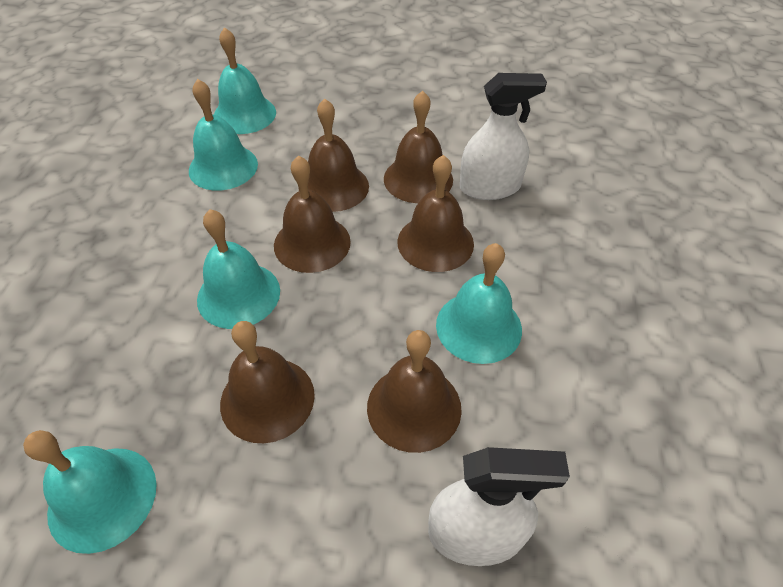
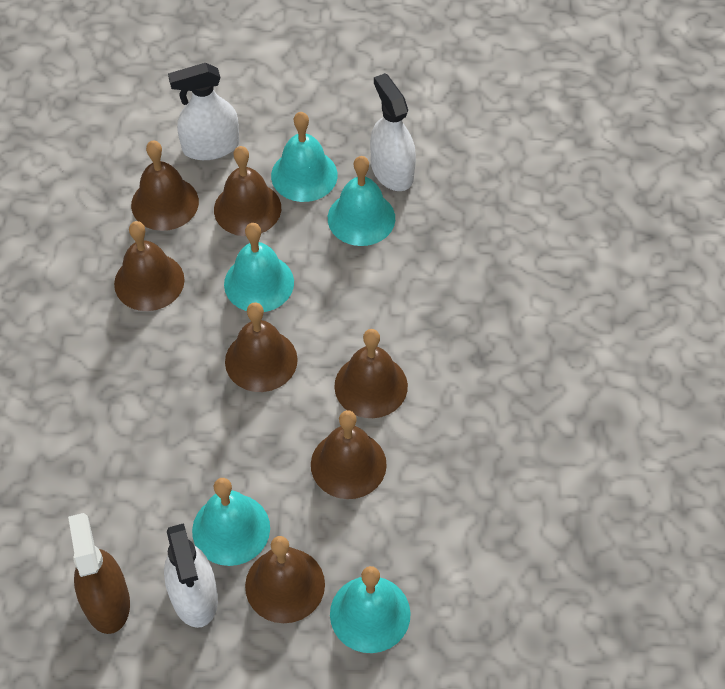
brown bell: [220,321,315,443] [274,156,351,273] [308,99,369,212] [367,330,462,453] [384,91,453,203] [397,155,474,272] = 6 -> [114,221,185,311] [131,140,199,231] [214,146,281,236] [225,303,298,392] [245,536,325,623] [311,410,387,499] [334,329,408,418] = 7
brown spray bottle: none = 0 -> [68,513,130,634] = 1
white spray bottle: [428,447,570,566] [460,73,547,200] = 2 -> [164,523,218,628] [168,63,239,160] [370,73,416,191] = 3

